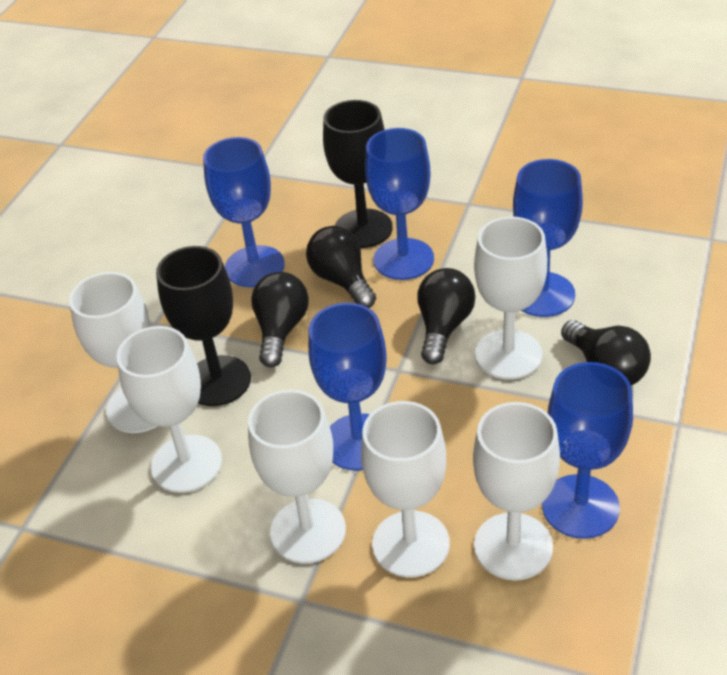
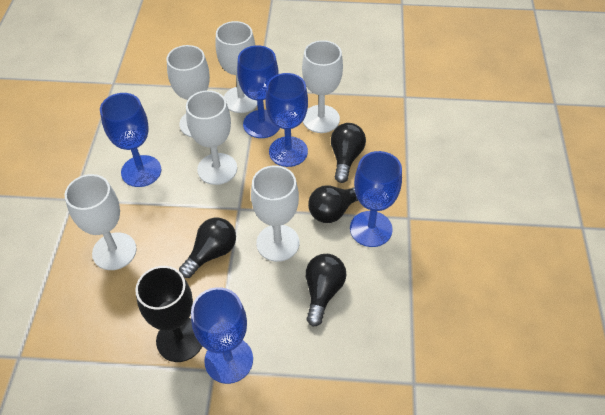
black goblet: [156,246,251,406] [323,100,393,248] = 2 -> [135,266,202,362] = 1

